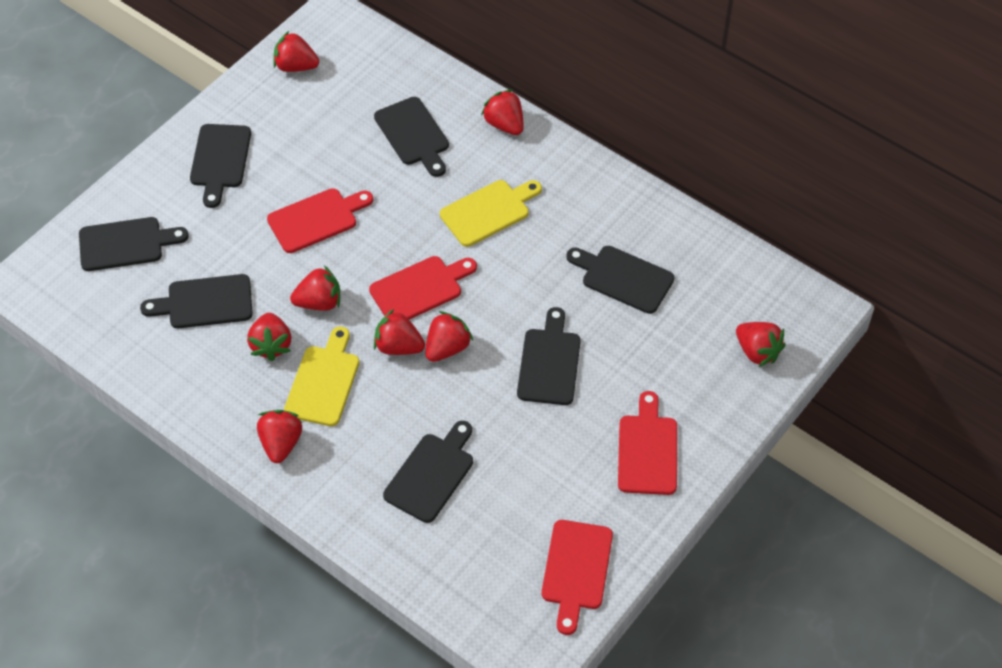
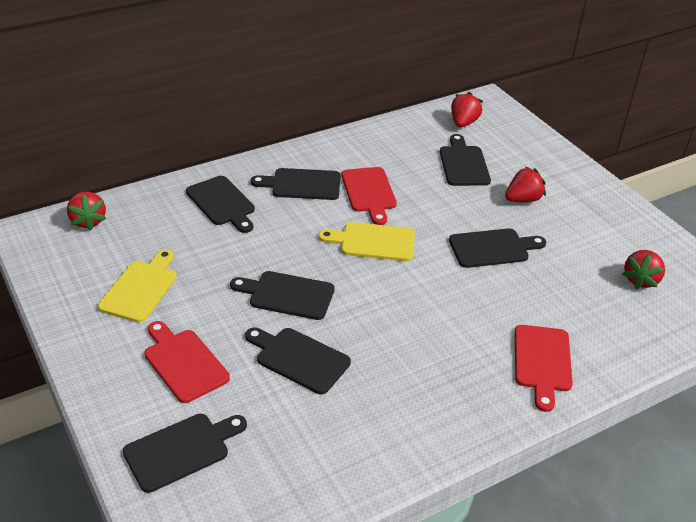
red cutting board: [267,188,373,253] [369,256,477,319] [542,520,613,635] [618,391,677,495] = 4 -> [144,321,230,403] [341,167,397,225] [515,325,573,412] = 3
red strawberry: [247,313,291,361] [257,410,302,463] [273,31,319,72] [290,266,340,311] [374,309,425,355] [425,311,473,362] [481,89,524,135] [736,322,785,367] = 8 -> [67,192,106,231] [451,92,483,127] [505,167,546,202] [623,250,665,289] = 4

